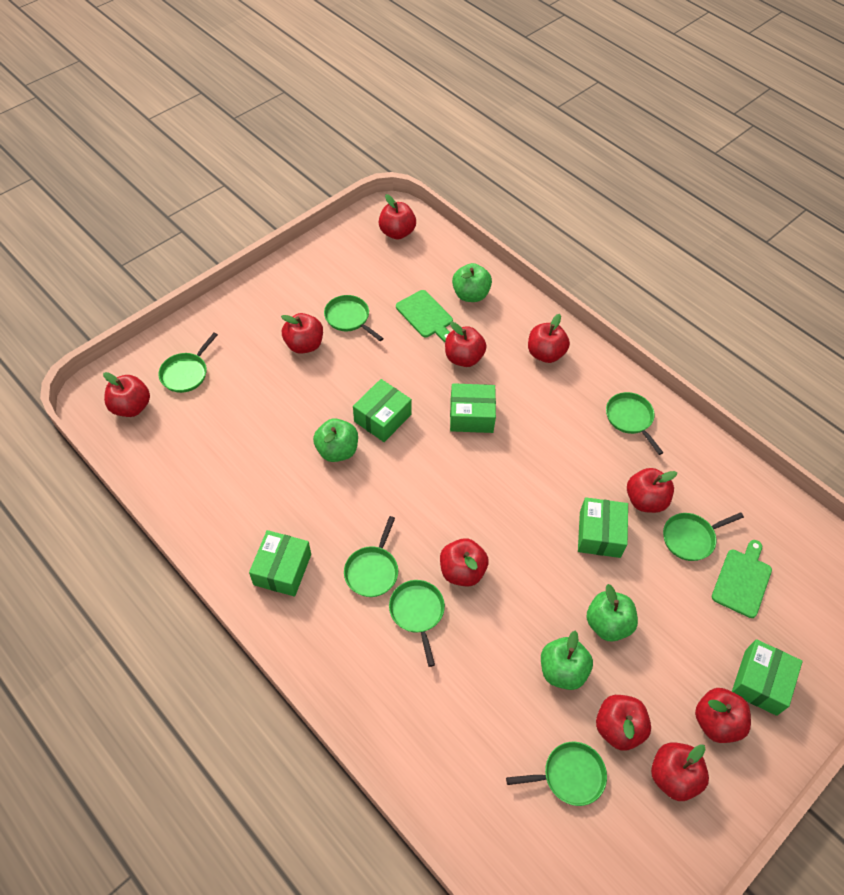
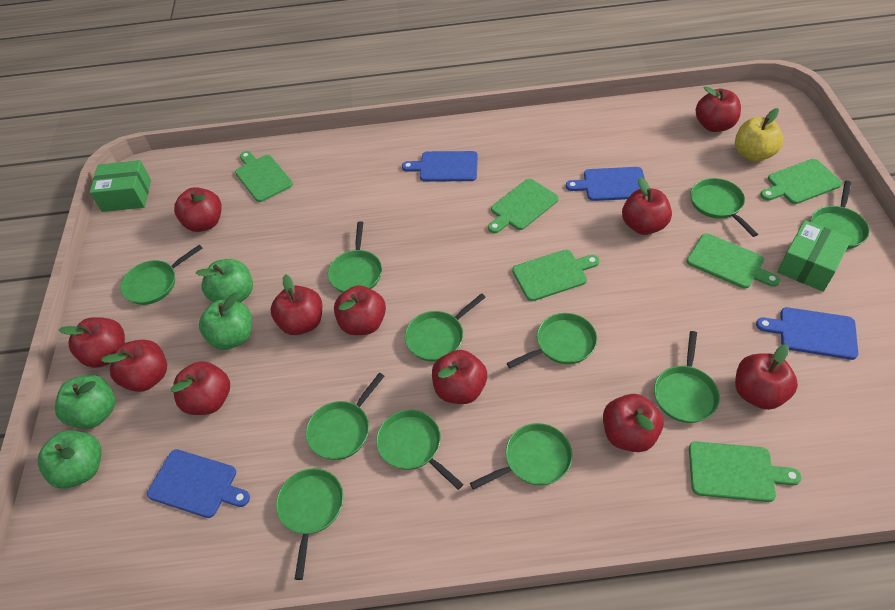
blue cutting board: none = 0 -> [147,449,250,518] [402,151,478,181] [566,167,645,201] [756,307,858,360] = 4
green box: [249,530,311,597] [353,379,412,442] [450,383,496,433] [578,497,628,558] [732,639,803,716] = 5 -> [90,160,151,212] [777,220,852,292] = 2
green cutting board: [396,290,453,342] [712,540,772,618] = 2 -> [235,151,293,202] [488,179,559,233] [512,250,600,301] [687,233,780,289] [689,441,802,502] [760,159,842,204] = 6
green pan: [158,332,218,393] [324,295,384,341] [344,516,398,597] [389,580,445,667] [506,742,607,806] [606,392,664,455] [663,512,744,561] = 7 -> [121,244,203,305] [276,468,343,580] [306,373,384,460] [328,221,382,293] [376,410,463,490] [405,293,486,362] [470,423,573,490] [507,313,597,368] [654,331,720,423] [690,178,758,237] [811,181,869,249] = 11
red apple: [103,372,150,417] [281,313,323,354] [379,194,416,240] [440,538,489,586] [445,322,487,367] [528,314,570,363] [596,695,651,750] [627,468,677,513] [651,742,709,801] [695,688,751,743] = 10 -> [59,317,125,368] [101,340,167,392] [171,361,230,415] [174,187,222,232] [271,274,322,335] [334,285,386,335] [432,350,487,404] [603,394,664,452] [622,177,672,235] [696,86,741,132] [735,344,798,410] = 11
yellow apple: none = 0 -> [735,108,783,162] = 1

